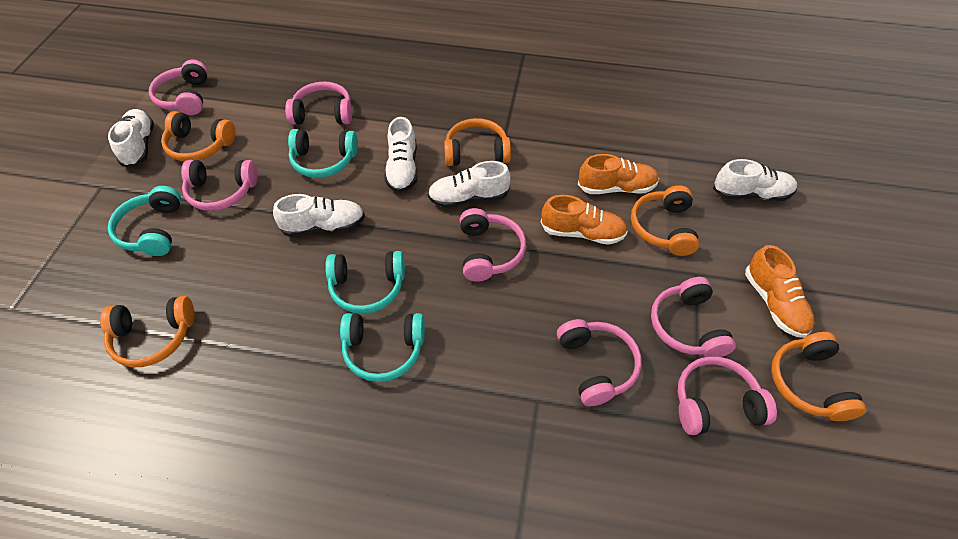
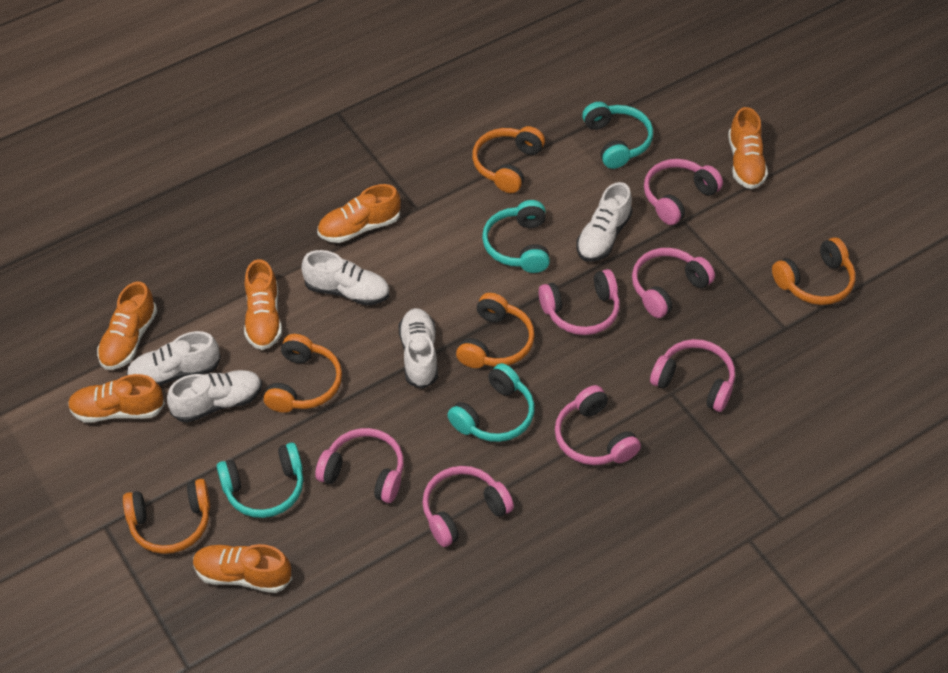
orange shoe: [541,195,628,245] [578,154,659,194] [745,245,815,338] = 3 -> [68,374,165,422] [97,281,157,370] [193,544,292,593] [244,259,282,350] [317,184,401,243] [728,107,768,189] = 6

